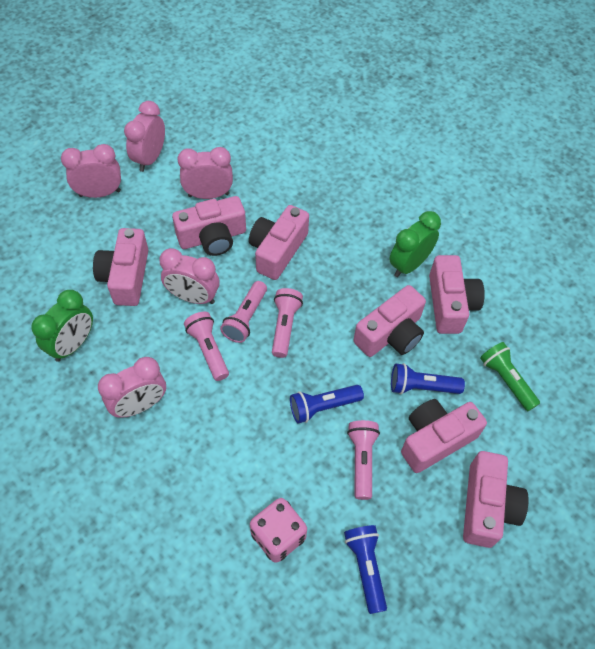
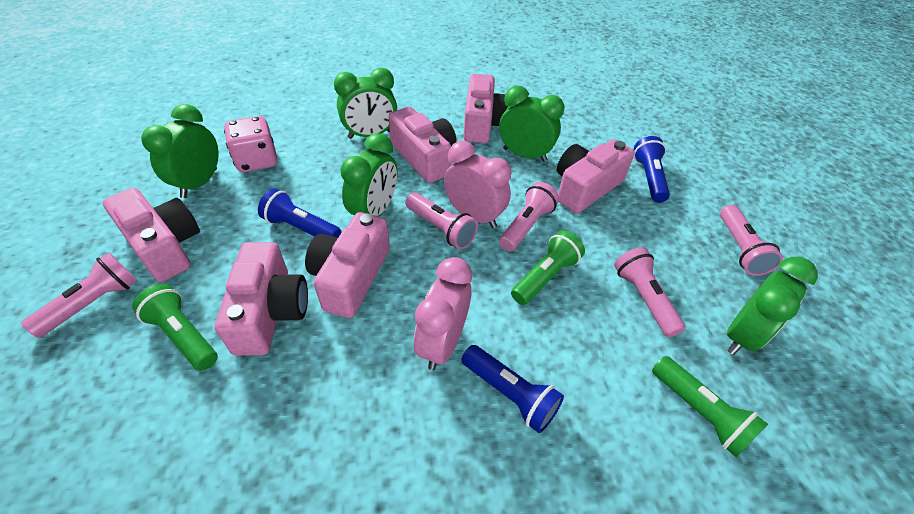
green clock: [31,290,93,362] [389,211,441,277] = 2 -> [141,104,218,198] [334,68,397,139] [340,133,397,216] [499,86,565,162] [727,257,818,355] = 5
green flashlight: [480,342,540,411] = 1 -> [132,284,218,371] [511,230,585,305] [652,356,768,457] = 3
pink camera: [93,228,148,306] [172,196,246,256] [249,205,309,280] [353,285,426,357] [401,399,487,473] [429,255,485,334] [463,451,529,548] = 7 -> [103,188,200,282] [215,242,308,356] [305,212,390,318] [389,107,456,183] [464,74,508,143] [557,139,635,214] = 6
pink clock: [61,144,121,198] [98,357,166,418] [124,101,165,172] [159,248,220,304] [177,147,233,199] = 5 -> [414,257,472,370] [444,141,511,228] = 2
pink flashlight: [184,311,229,381] [220,281,267,343] [272,288,303,358] [347,420,380,500] = 4 -> [21,253,137,338] [405,192,478,249] [499,182,559,251] [614,247,686,337] [720,205,783,276] = 5

